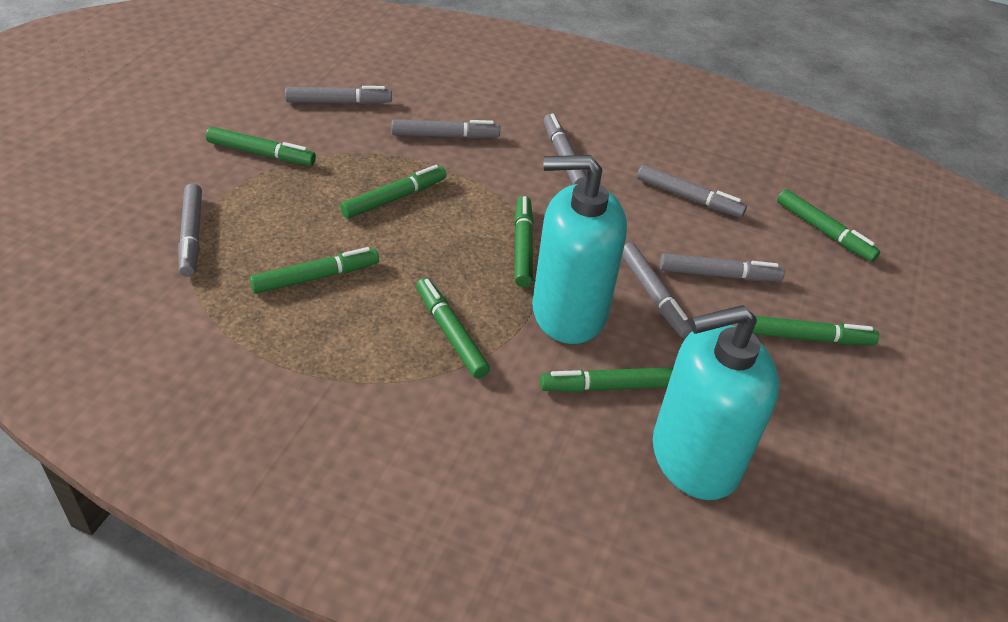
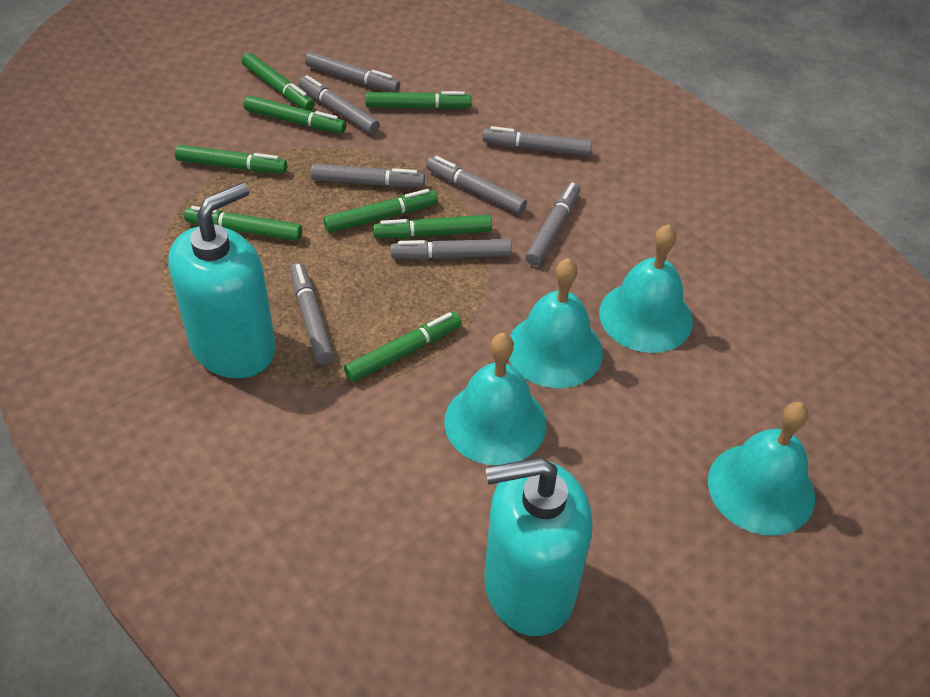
grey marker: [178,183,202,277] [285,86,392,104] [391,119,500,138] [543,114,587,185] [622,243,692,338] [637,165,747,217] [660,253,785,282] = 7 -> [290,263,334,364] [298,75,380,134] [305,52,400,92] [311,164,425,187] [390,239,512,260] [426,156,527,214] [482,126,592,156] [525,182,580,266] = 8
turquoise bell: none = 0 -> [444,333,546,465] [509,258,603,388] [599,224,693,353] [708,402,815,536] = 4

